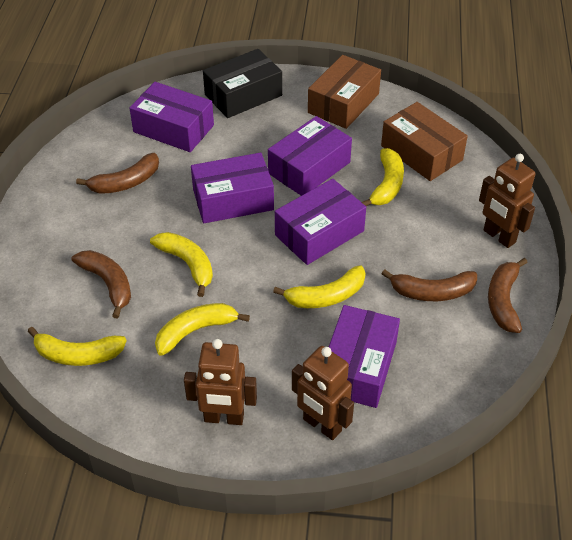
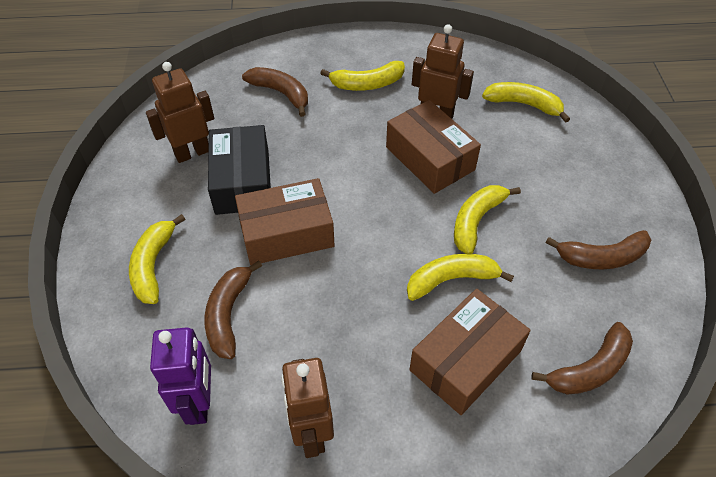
brown box: [308,55,381,129] [381,102,468,181] = 2 -> [235,178,335,265] [386,100,481,194] [409,289,531,415] = 3
purple box: [129,82,214,152] [191,153,274,223] [268,116,352,196] [275,179,366,265] [329,305,400,408] = 5 -> none = 0
purple robot: none = 0 -> [150,327,211,425] = 1

